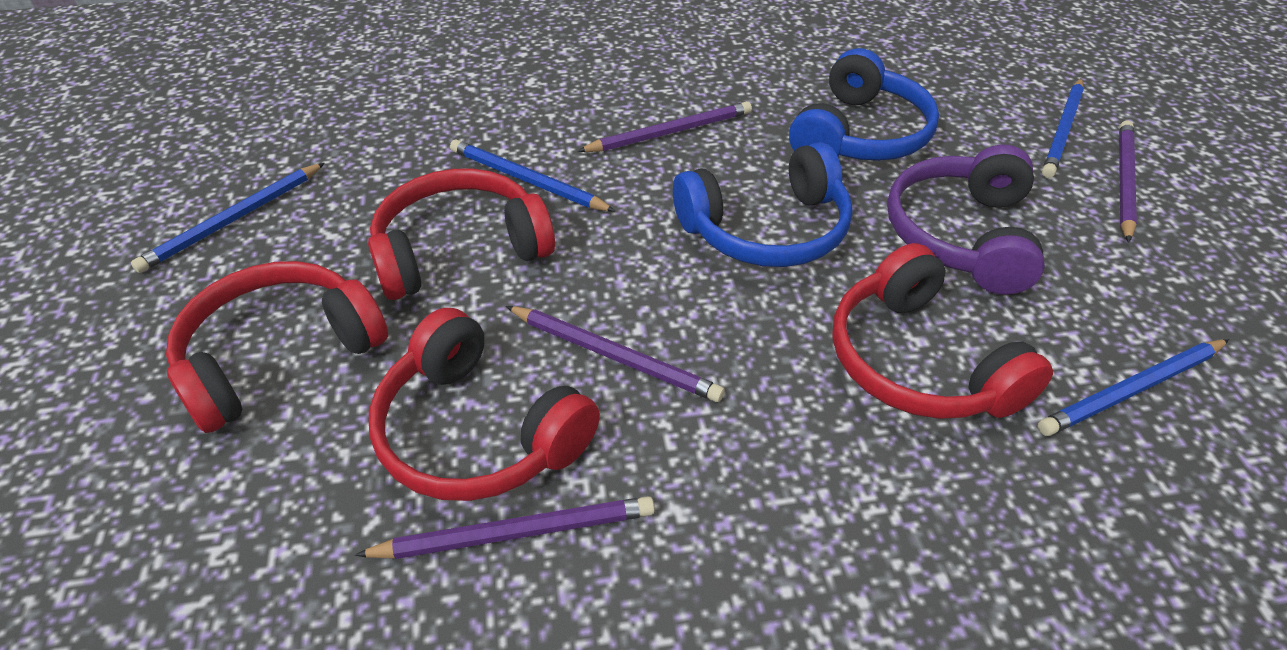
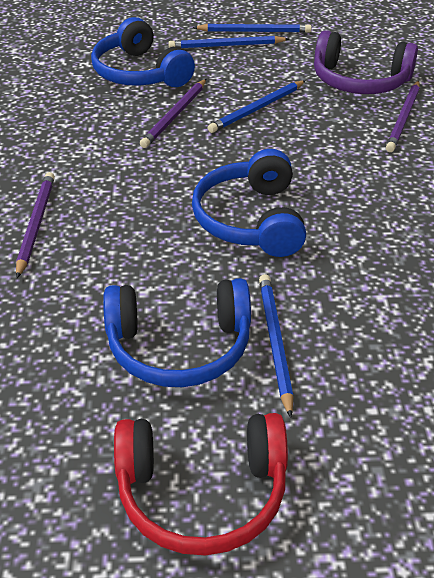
blue headphones: [673,142,853,267] [789,48,939,161] = 2 -> [91,17,195,87] [103,278,251,387] [192,149,306,257] = 3
purple pencil: [355,496,655,559] [506,306,725,402] [577,101,752,152] [1119,120,1137,243] = 4 -> [16,172,55,278] [140,79,206,148] [386,80,420,152] = 3
red headphones: [166,261,388,433] [368,168,555,300] [369,308,600,501] [832,243,1053,419] = 4 -> [114,413,288,555] = 1

